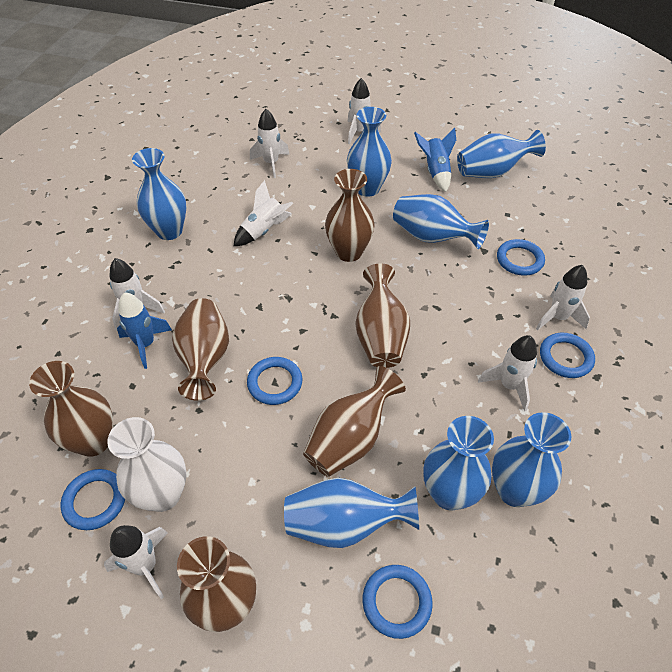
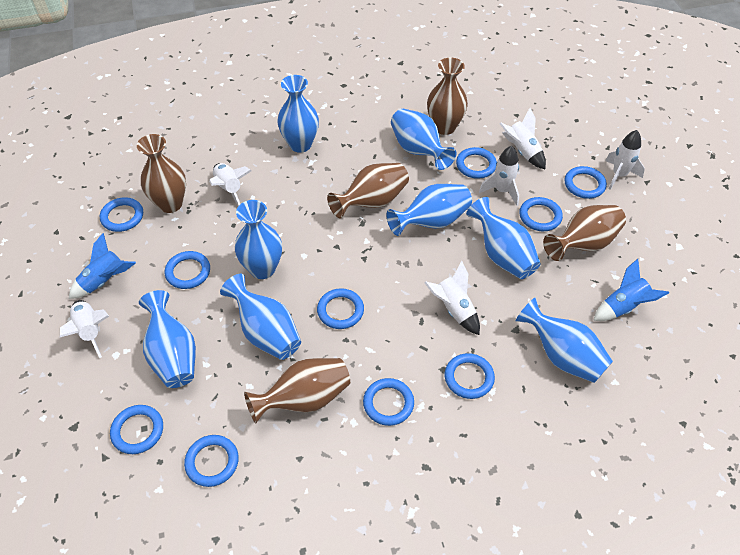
blue ring: [61,469,125,530] [247,357,302,405] [362,565,433,639] [497,239,545,276] [540,333,595,378] = 5 -> [100,197,143,232] [110,405,163,454] [165,251,210,289] [184,435,239,487] [317,288,364,329] [363,378,414,426] [445,353,495,399] [456,147,497,179] [519,197,563,231] [565,166,607,199] = 10
blue vase: [132,148,186,240] [284,478,419,548] [347,107,392,197] [393,194,489,249] [423,416,494,510] [457,130,546,178] [492,412,571,507] = 7 -> [139,290,196,388] [220,274,301,360] [235,200,282,279] [278,75,319,153] [386,184,472,236] [391,109,456,170] [466,197,541,279] [516,298,613,383] = 8
brown vase: [29,361,113,457] [172,298,229,401] [177,536,256,632] [303,366,406,477] [325,169,374,262] [355,263,410,368] = 6 -> [137,134,186,213] [244,358,350,423] [327,163,409,218] [427,57,468,135] [543,205,626,261] = 5
white rocket: [104,525,168,599] [109,258,165,331] [234,180,293,246] [250,109,290,178] [347,78,381,144] [478,335,537,411] [536,265,590,330] = 7 -> [60,300,109,358] [209,163,252,206] [424,261,480,335] [479,146,519,206] [499,108,546,169] [605,130,645,190] = 6
white vase: [107,417,187,512] = 1 -> none = 0

